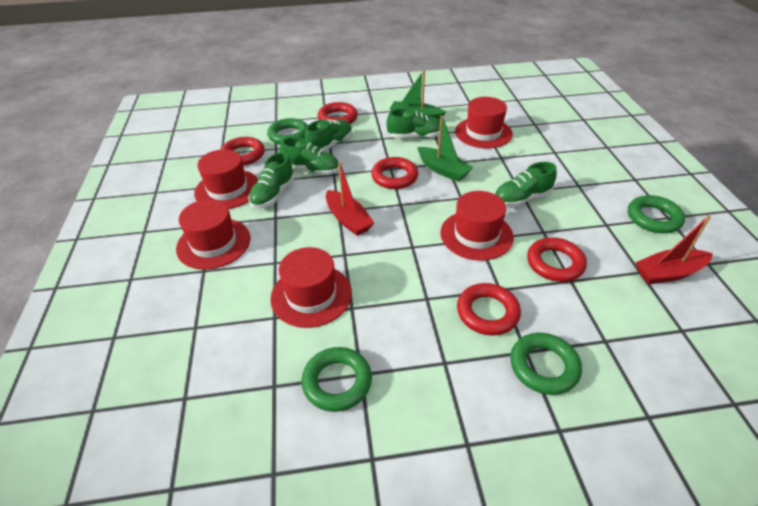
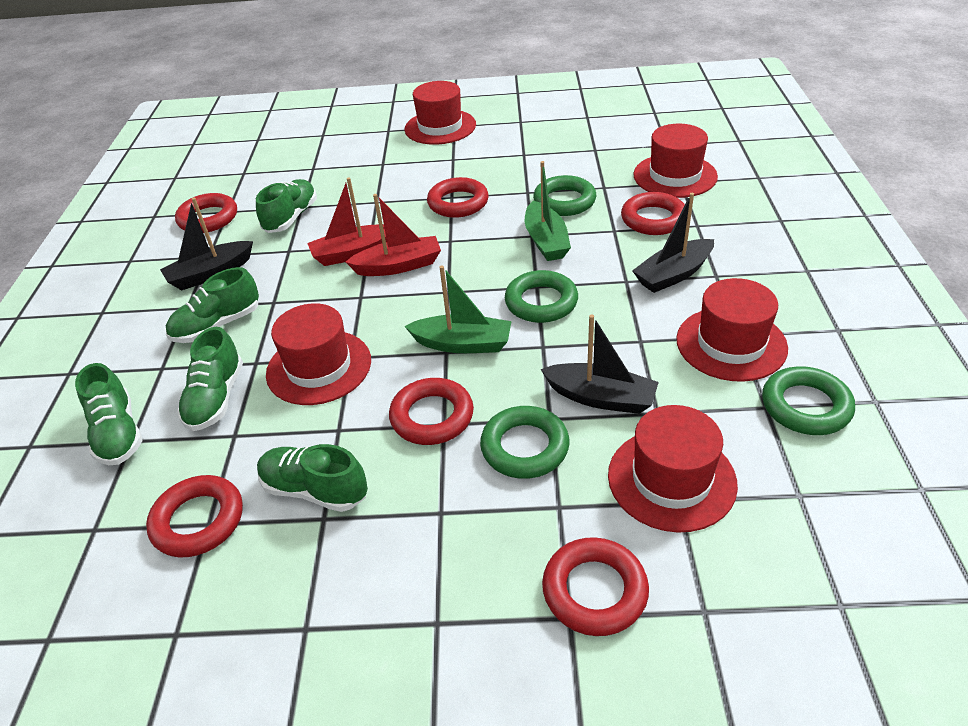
black boat: none = 0 -> [160,198,253,291] [541,314,659,414] [632,193,714,293] = 3
red ring: [220,137,265,166] [318,102,358,124] [371,157,418,189] [457,283,521,335] [527,237,587,282] = 5 -> [146,475,243,557] [175,193,237,233] [389,378,474,445] [427,177,489,218] [542,537,649,636] [621,192,685,235] = 6

